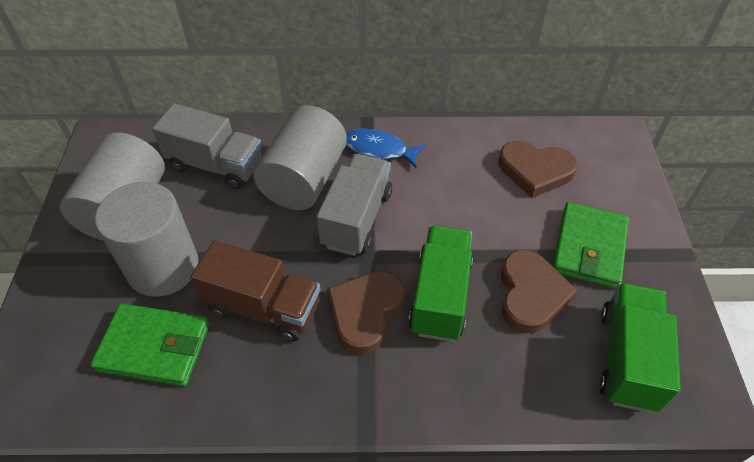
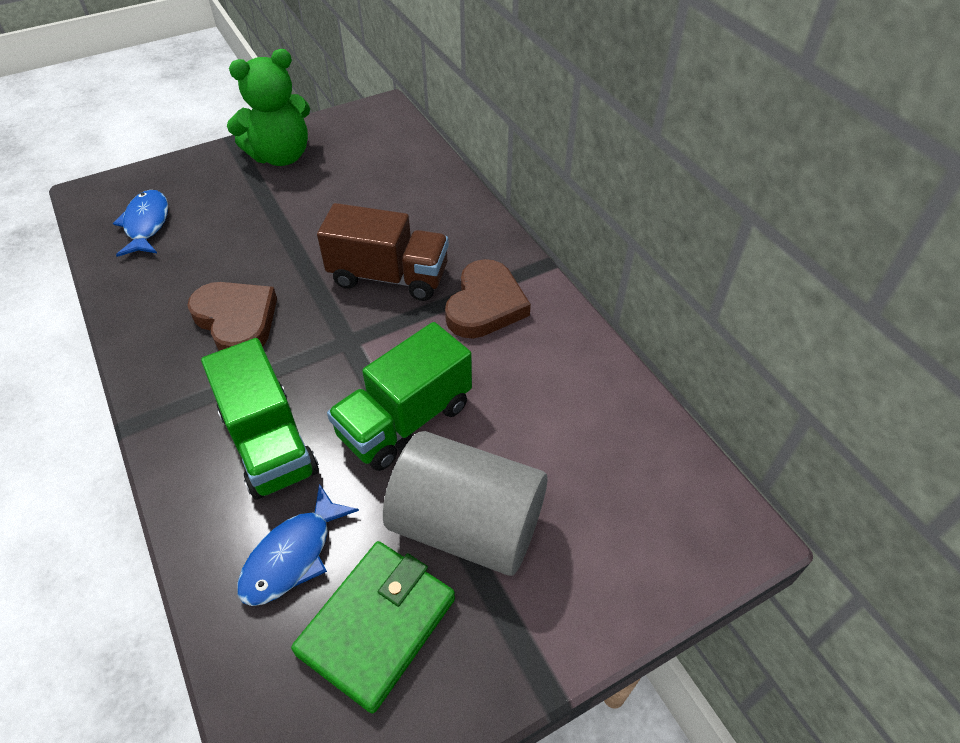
blue fish: [346,129,426,168] = 1 -> [113,190,168,257] [237,484,359,606] = 2
brown heart: [327,271,405,355] [498,141,578,198] [501,250,578,333] = 3 -> [187,282,277,351] [445,259,531,338] = 2
green teddy bear: none = 0 -> [227,49,310,166] = 1
green wallet: [90,303,210,387] [553,202,629,289] = 2 -> [291,541,455,713] = 1
grey cylinder: [60,132,165,240] [95,182,199,297] [254,105,347,210] = 3 -> [383,431,547,576] = 1
grey truck: [152,104,262,189] [317,154,392,256] = 2 -> none = 0

